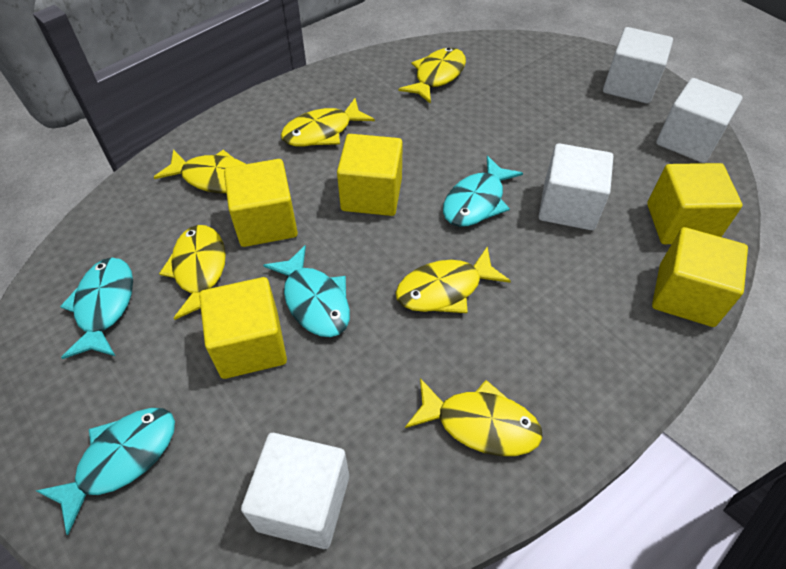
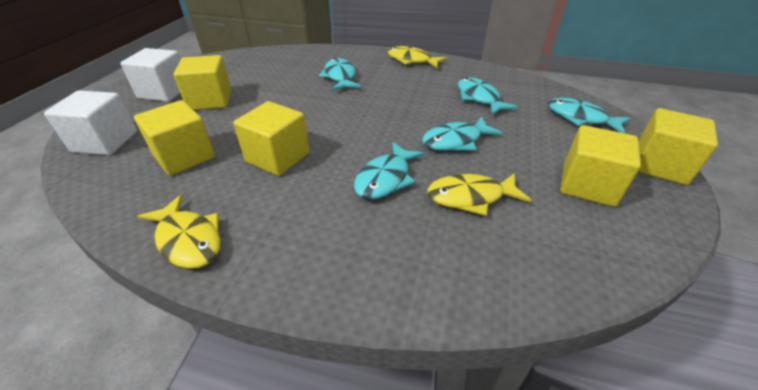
turquoise fish: [36,408,175,535] [60,258,133,359] [263,245,350,337] [443,156,523,227] = 4 -> [319,58,361,91] [354,142,425,200] [422,116,503,151] [458,77,518,115] [548,98,631,133] = 5
white cube: [241,433,349,549] [539,143,613,230] [603,27,673,104] [656,78,743,163] = 4 -> [44,90,137,155] [120,48,181,102] = 2
yellow fish: [154,149,246,193] [159,225,226,320] [281,98,375,146] [396,247,511,313] [398,48,466,104] [405,378,543,456] = 6 -> [137,195,221,269] [387,46,447,68] [427,173,531,216] = 3

